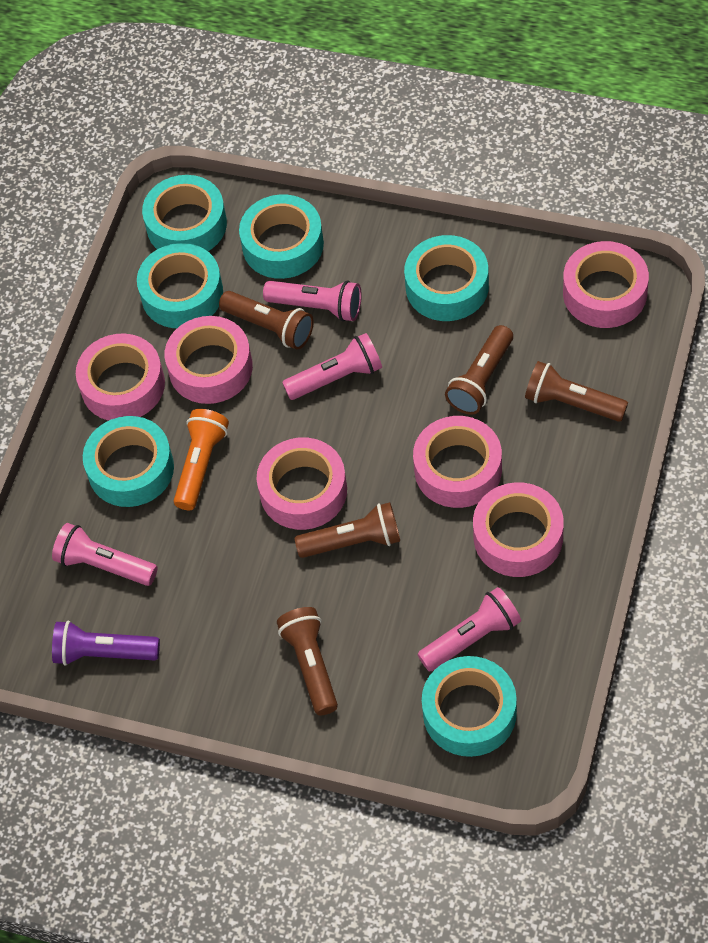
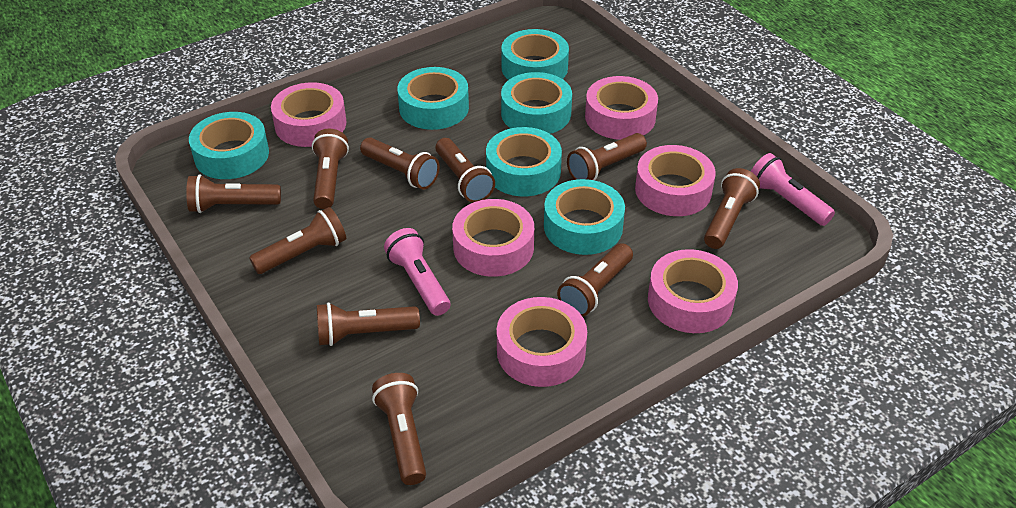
brown flashlight: [219,291,314,350] [277,607,338,715] [294,502,400,558] [445,325,513,415] [525,361,628,422] = 5 -> [186,174,281,213] [249,207,346,274] [312,129,349,209] [317,302,420,346] [360,137,440,189] [372,373,426,485] [436,138,495,203] [557,243,633,317] [567,133,647,181] [704,168,760,249] = 10
orange flashlight: [174,409,229,510] = 1 -> none = 0
pink flashlight: [52,523,157,586] [263,280,362,322] [282,333,382,400] [417,587,521,672] = 4 -> [384,228,451,316] [751,153,835,226] = 2
purple flashlight: [52,621,160,666] = 1 -> none = 0

